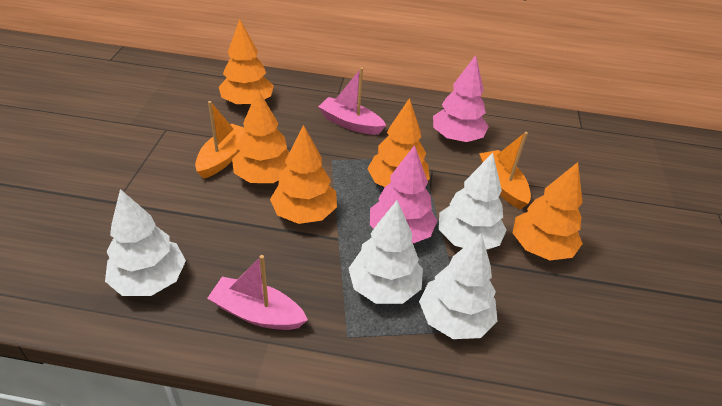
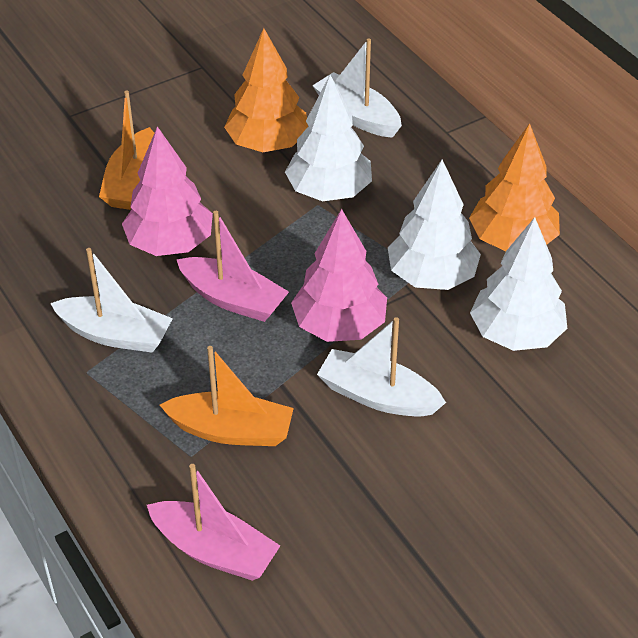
orange tree: [219,19,274,106] [232,89,289,183] [270,125,337,224] [367,98,430,187] [513,162,583,260] = 5 -> [224,28,308,152] [469,123,560,251] = 2
white boat: none = 0 -> [50,248,173,353] [312,38,402,138] [317,317,446,416] = 3
white tree: [105,189,186,296] [348,200,423,304] [419,233,498,339] [439,153,507,250] = 4 -> [285,75,372,201] [388,159,481,290] [470,217,568,351] = 3

